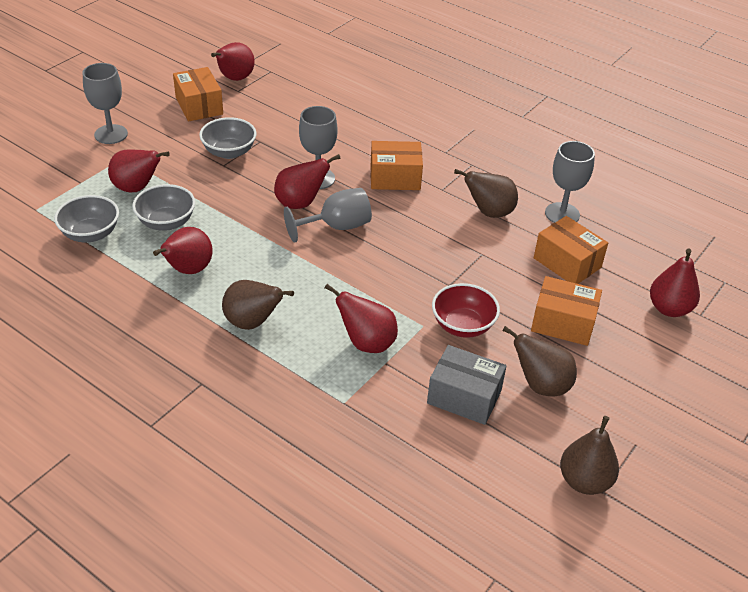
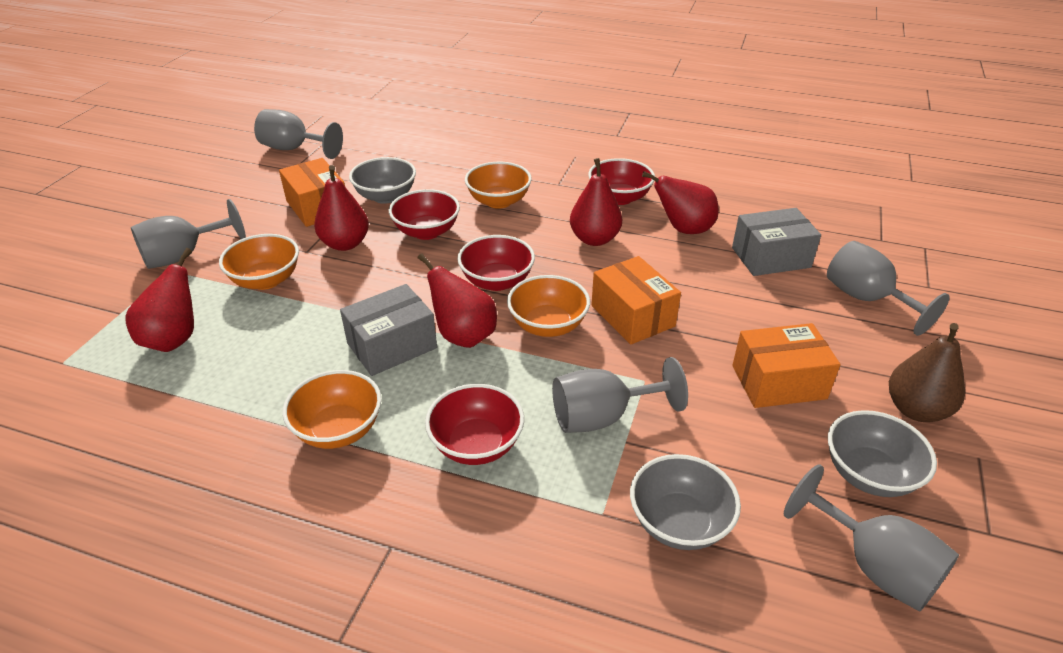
brown pear: [222,280,294,330] [454,169,518,218] [502,326,577,396] [560,416,619,495] = 4 -> [889,323,965,422] = 1
grey box: [427,345,507,425] = 1 -> [340,284,437,376] [732,208,821,276] = 2
grey goblet: [83,63,128,144] [284,188,372,243] [299,106,337,189] [545,141,595,223] = 4 -> [131,199,246,269] [254,109,343,159] [552,357,688,433] [784,464,959,612] [827,241,950,336] = 5
orange bowl: none = 0 -> [219,234,299,290] [282,370,381,449] [465,162,532,209] [507,275,590,337] = 4
orange box: [173,67,223,121] [371,141,423,190] [531,276,602,346] [534,216,608,284] = 4 -> [279,158,345,227] [592,256,681,345] [732,323,841,408] = 3
red bowl: [432,283,500,338] = 1 -> [389,189,460,240] [425,384,524,465] [457,235,535,291] [588,158,655,205] = 4
red pear: [108,150,170,192] [153,227,213,274] [211,42,255,81] [274,154,341,209] [325,284,398,353] [650,248,700,317] = 6 -> [125,248,194,352] [314,165,369,251] [418,253,497,348] [570,158,622,246] [642,171,719,234] = 5

